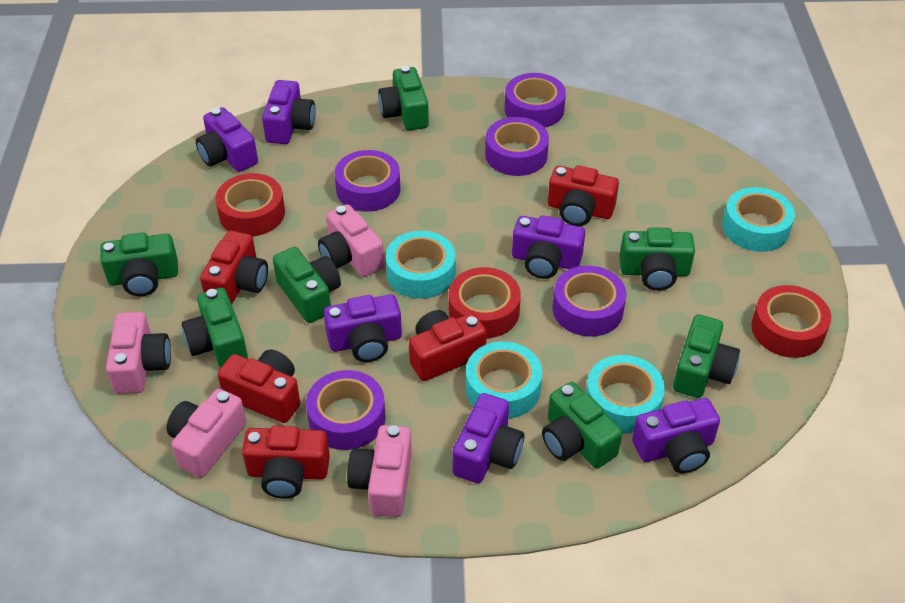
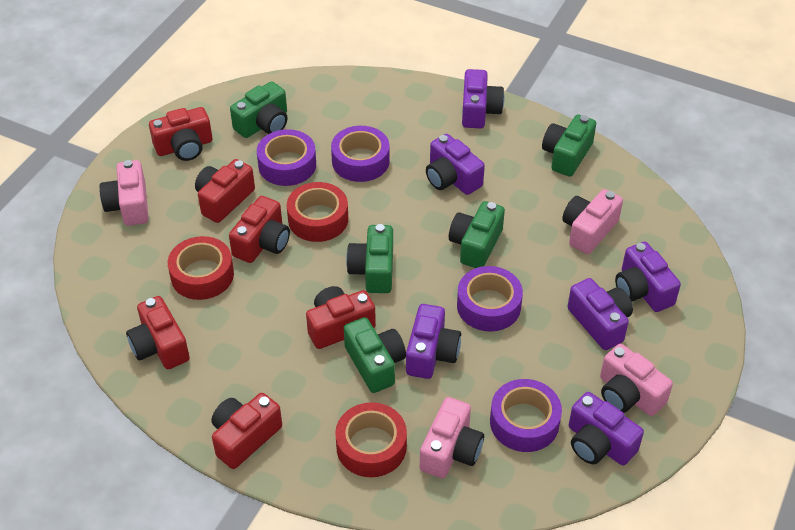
green camera: [100,232,178,296] [182,288,248,368] [273,247,341,323] [378,66,429,131] [542,382,622,468] [620,227,695,291] [673,314,740,398] = 7 -> [230,81,287,138] [344,317,406,393] [346,224,393,293] [449,201,505,268] [542,114,596,177] = 5
purple tape: [306,370,386,450] [335,150,400,212] [485,117,549,176] [505,73,566,128] [553,266,626,336] = 5 -> [257,129,316,186] [331,126,390,182] [457,266,523,332] [490,379,562,452] = 4
red camera: [200,231,268,305] [218,350,300,423] [242,426,330,499] [409,310,487,381] [548,166,619,226] = 5 -> [126,296,190,369] [149,107,212,161] [195,159,255,223] [211,393,282,469] [229,196,290,263] [306,286,376,349] = 6
turquoise tape: [386,231,456,299] [466,341,542,419] [586,355,665,433] [722,187,795,252] = 4 -> none = 0

